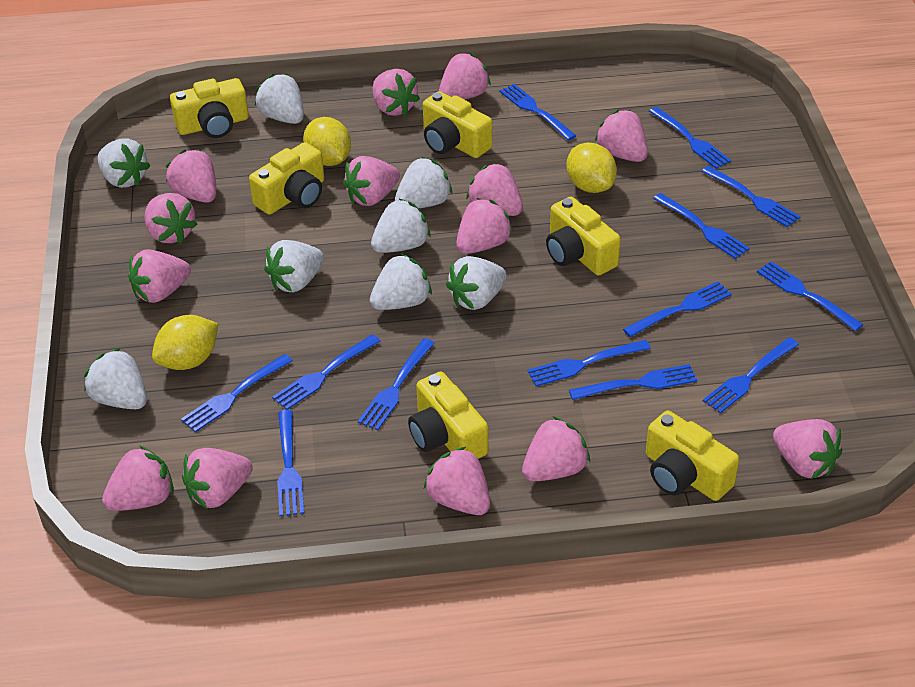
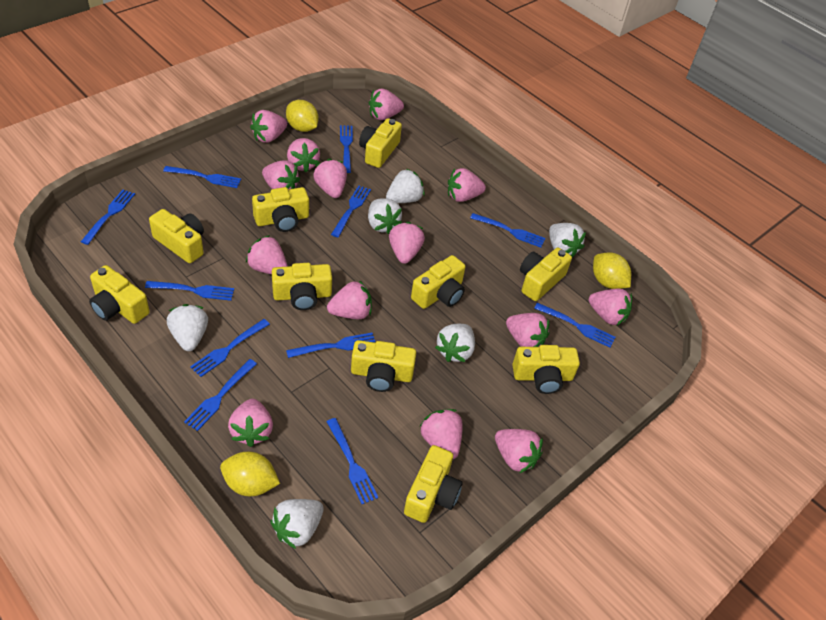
blue fork: [181,354,292,432] [272,334,381,410] [277,410,304,516] [358,338,435,430] [499,84,577,140] [527,340,651,387] [569,364,697,400] [623,281,732,337] [649,107,731,169] [653,193,750,259] [701,166,800,227] [703,337,799,413] [757,261,864,331] = 13 -> [81,190,135,245] [145,281,234,301] [163,166,241,188] [184,359,257,431] [190,319,270,377] [286,333,375,358] [327,418,378,504] [331,186,371,237] [340,125,353,173] [470,213,545,248] [534,303,615,348] = 11
white strawberry: [84,348,147,409] [98,139,151,188] [255,74,304,124] [264,240,324,293] [370,254,432,310] [371,199,430,253] [395,157,452,208] [446,256,507,310] = 8 -> [167,304,208,351] [270,499,324,549] [368,198,402,234] [386,169,425,203] [435,324,475,362] [549,223,586,257] = 6
yellow camera: [170,78,249,138] [249,142,324,215] [408,371,488,459] [423,91,492,158] [546,197,621,276] [646,411,739,501] = 6 -> [89,265,150,324] [149,209,204,263] [252,187,309,232] [272,263,332,310] [351,340,416,392] [359,118,402,168] [404,445,463,523] [411,255,466,309] [512,345,580,394] [520,247,572,301] = 10

